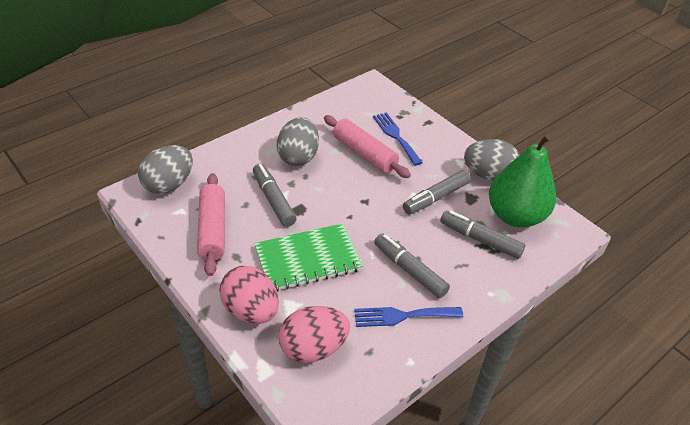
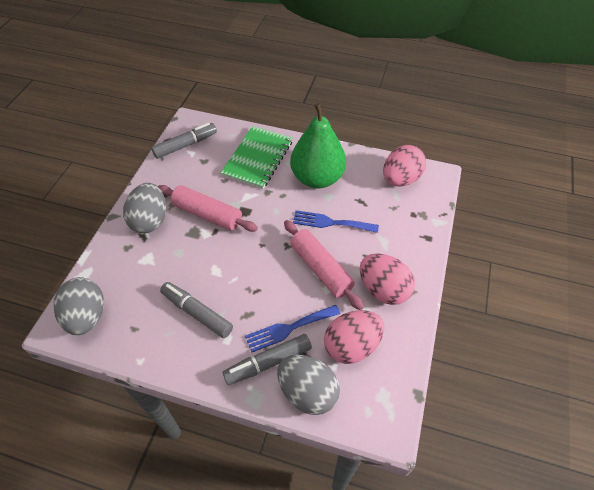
grey marker: [253,164,297,227] [374,233,450,298] [403,170,471,214] [440,210,525,259] = 4 -> [151,123,217,159] [160,282,233,338] [223,334,312,385] = 3
pink egg: [219,266,279,324] [278,306,350,363] = 2 -> [324,310,384,364] [360,253,415,305] [383,145,426,186] = 3

